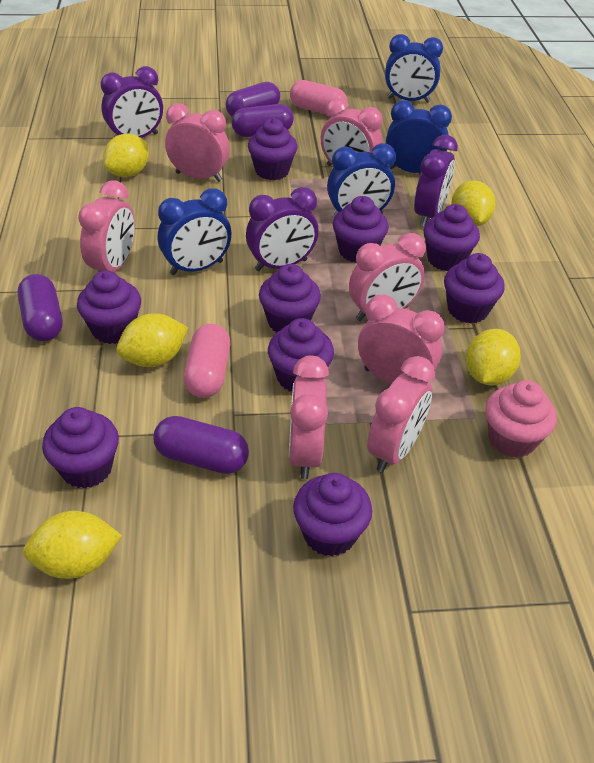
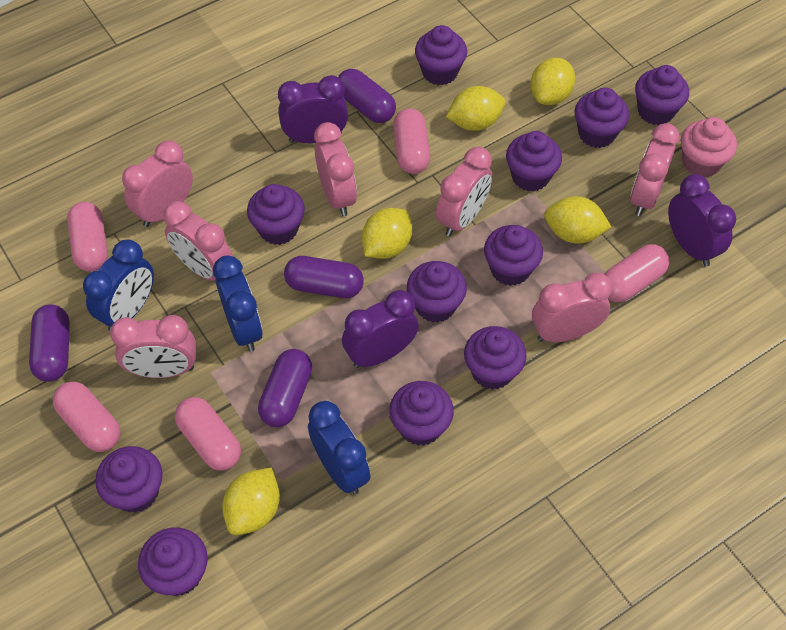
blue clock: [158,188,231,275] [327,143,396,218] [385,34,443,103] [386,100,452,173] = 4 -> [83,240,154,331] [213,255,263,351] [308,401,371,495] = 3
pink capsule: [184,324,230,398] [290,80,347,116] = 2 -> [53,381,120,452] [67,202,108,272] [175,397,241,471] [393,108,430,174] [604,244,669,302] = 5
purple cupcake: [42,407,119,489] [77,270,141,344] [248,118,298,180] [259,264,321,333] [268,318,334,392] [293,473,372,557] [333,196,389,263] [424,204,480,271] [444,253,505,323] = 9 -> [95,446,163,513] [138,527,208,596] [247,184,305,245] [389,381,454,446] [407,261,467,323] [415,25,467,86] [464,326,527,390] [484,225,543,286] [506,131,562,191] [575,88,629,148] [635,65,689,125] = 11

